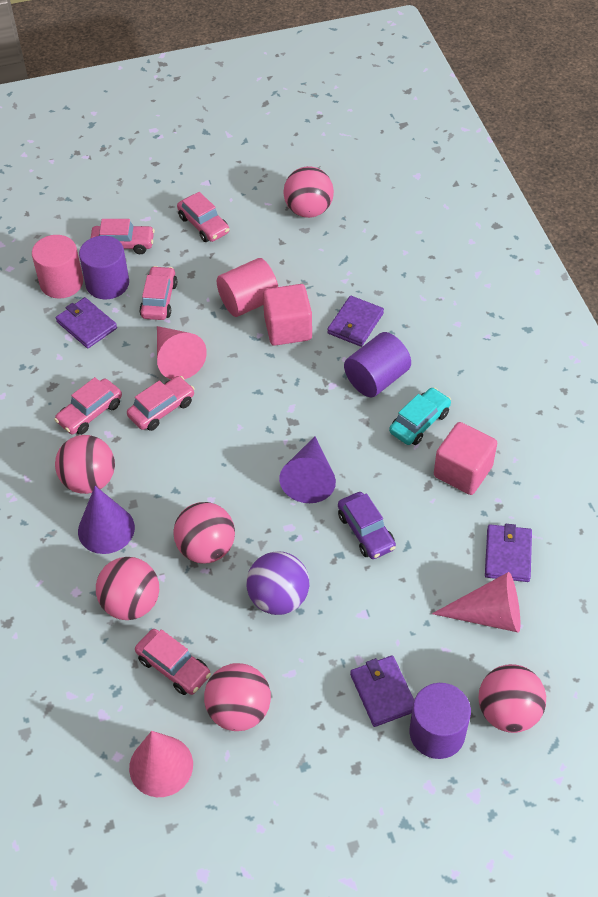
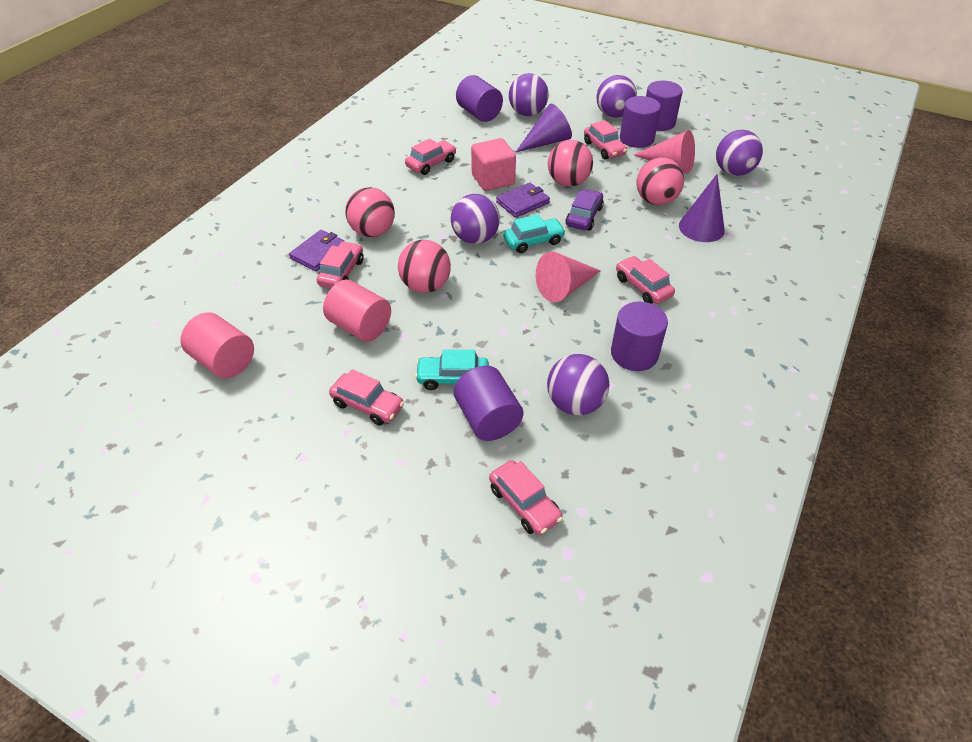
pink ball: [55,435,115,494] [96,557,159,620] [173,502,235,563] [204,663,271,731] [283,166,334,218] [479,664,546,733] = 6 -> [345,187,395,237] [398,240,451,293] [548,140,593,186] [636,157,684,205] = 4
pink cone: [129,731,193,797] [157,326,207,379] [432,572,520,632] = 3 -> [536,252,601,302] [634,130,695,174] = 2
pink cube: [263,284,312,346] [434,422,497,495] = 2 -> [471,138,516,191] = 1
purple ball: [246,552,309,615] = 1 -> [451,194,500,244] [509,73,549,116] [547,354,609,415] [597,75,637,118] [716,130,763,176] = 5
purple cylinder: [79,236,129,299] [344,332,411,397] [409,683,471,759] = 3 -> [454,366,523,441] [456,75,503,122] [611,302,668,371] [620,96,661,148] [646,81,683,131] = 5
purple wallet: [56,297,117,348] [327,296,384,347] [350,655,414,727] [485,524,532,582] = 4 -> [289,230,344,272] [496,183,550,218] = 2
turquoise car: [389,387,451,445] = 1 -> [415,350,489,390] [503,214,566,253] = 2

